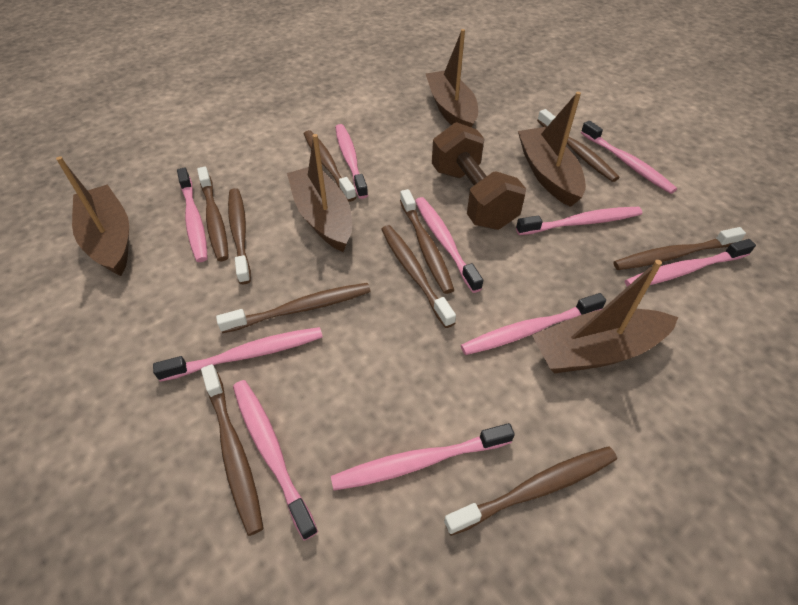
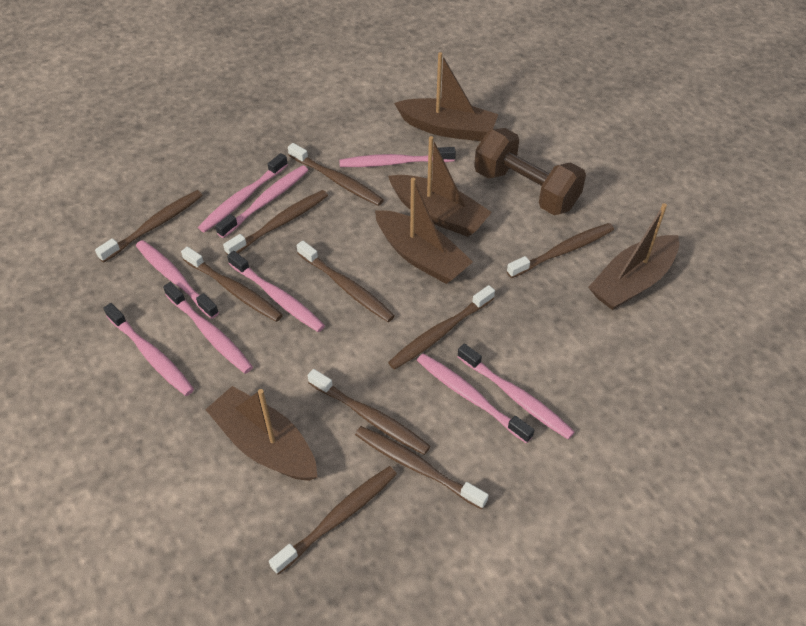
pink toothbrush: [153,327,323,382] [177,167,208,262] [233,380,318,540] [331,423,515,491] [335,124,368,199] [415,197,483,293] [461,293,606,355] [516,207,642,235] [581,121,677,194] [625,239,756,287] = 10 -> [103,303,194,396] [136,240,219,319] [163,282,253,374] [198,153,288,233] [215,165,308,238] [227,251,325,332] [339,147,456,167] [417,353,534,444] [457,344,575,439] = 9

